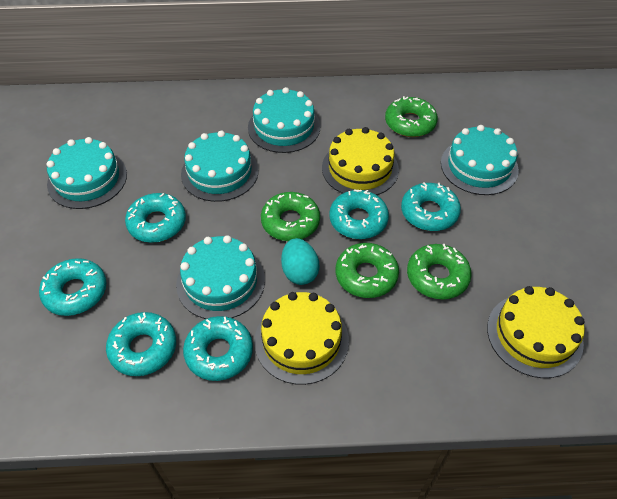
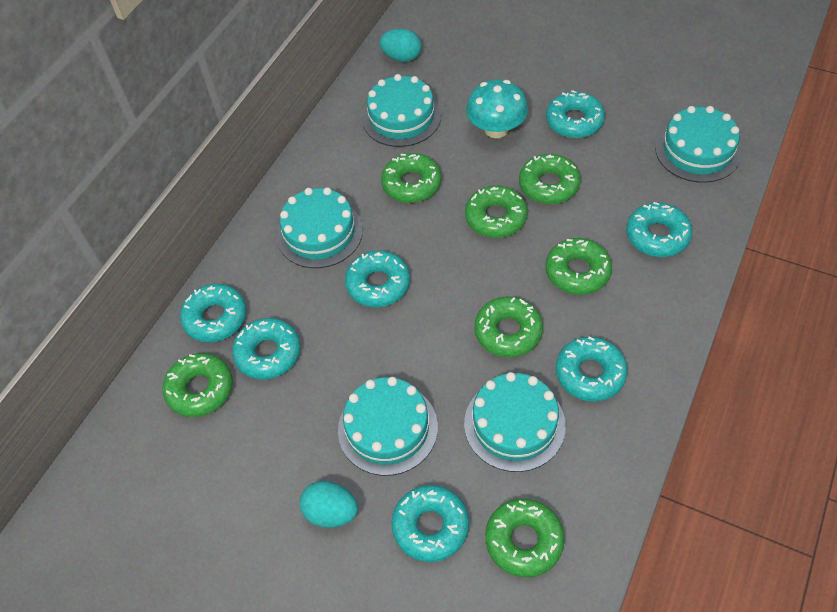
green donut: [261,192,320,241] [336,243,399,298] [385,96,438,137] [407,244,472,299] = 4 -> [163,353,233,417] [381,153,441,203] [465,185,528,238] [474,296,543,358] [485,499,565,577] [519,154,581,204] [545,238,612,295] = 7
turquoise donut: [39,258,107,316] [106,312,176,376] [125,193,186,243] [183,316,253,381] [329,190,389,239] [401,182,461,231] = 6 -> [180,284,247,342] [232,318,300,380] [345,251,410,307] [391,485,469,562] [546,90,605,138] [556,337,628,402] [626,202,692,257] = 7
turquoise egg: [281,238,319,285] = 1 -> [300,481,358,528] [379,29,421,62] = 2
turquoise mushroom: none = 0 -> [466,79,528,138] = 1
yellow cake: [254,292,349,385] [322,127,399,195] [487,286,585,378] = 3 -> none = 0

